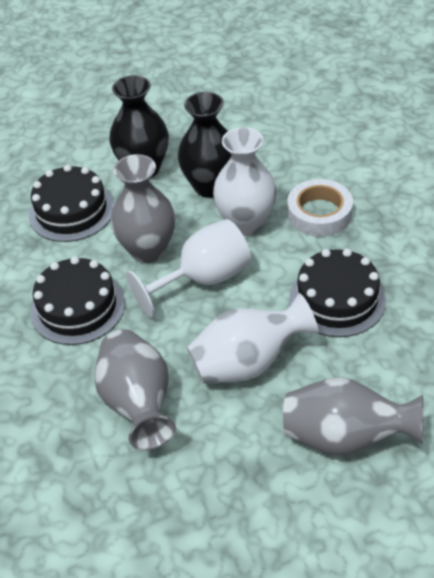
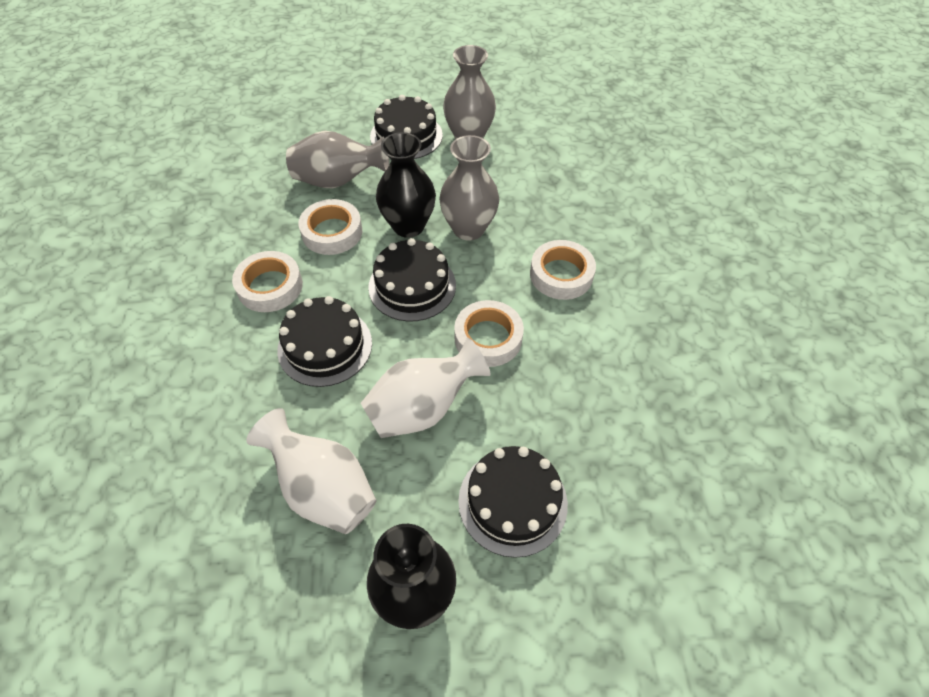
black cake: [29,165,114,242] [30,256,125,345] [289,249,386,337] = 3 -> [277,296,372,387] [368,238,456,321] [370,95,443,159] [458,446,568,558] = 4
white goblet: [126,219,251,317] = 1 -> none = 0
white tape: [287,179,353,237] = 1 -> [232,251,303,312] [298,199,362,255] [454,300,524,367] [530,240,596,300] = 4

